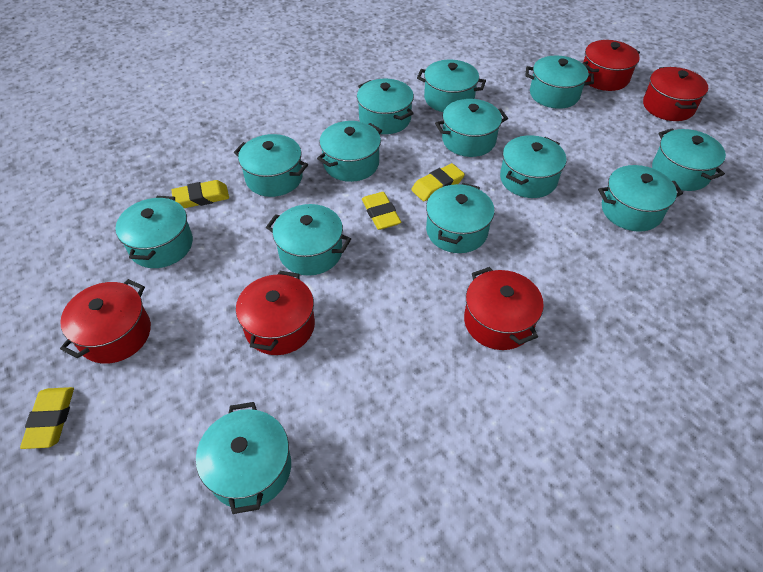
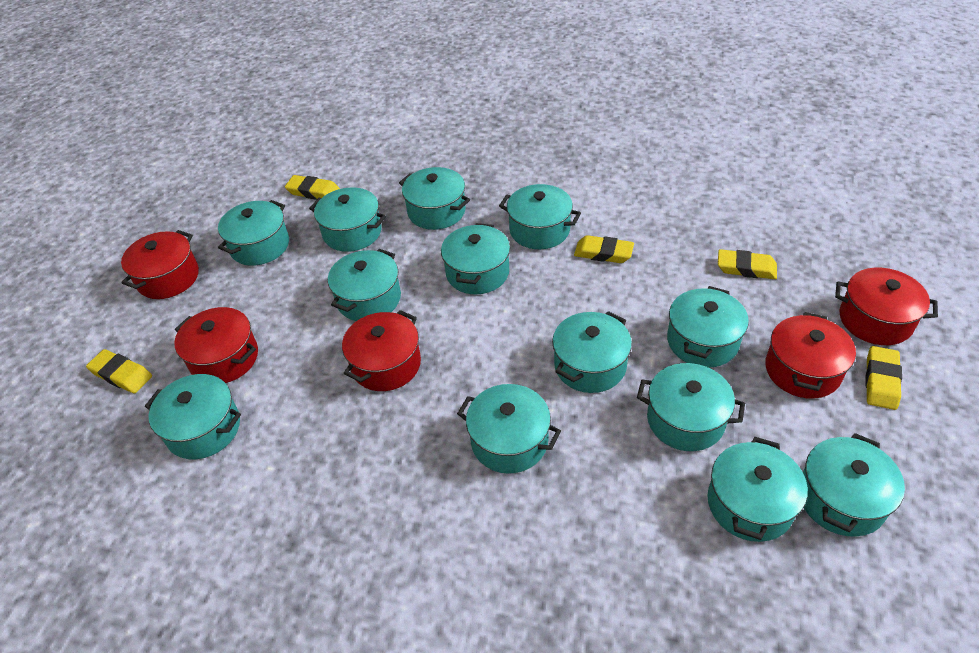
yellow eraser: [20,387,74,449] [171,180,229,208] [362,192,401,230] [411,163,465,201] = 4 -> [86,349,152,393] [285,175,340,200] [574,235,634,263] [718,249,777,279] [866,346,902,410] = 5

